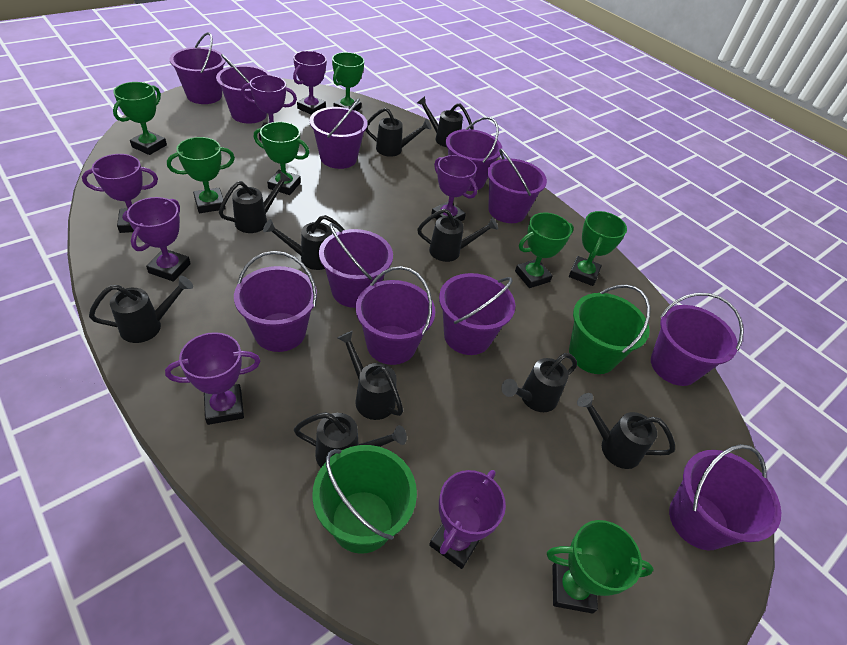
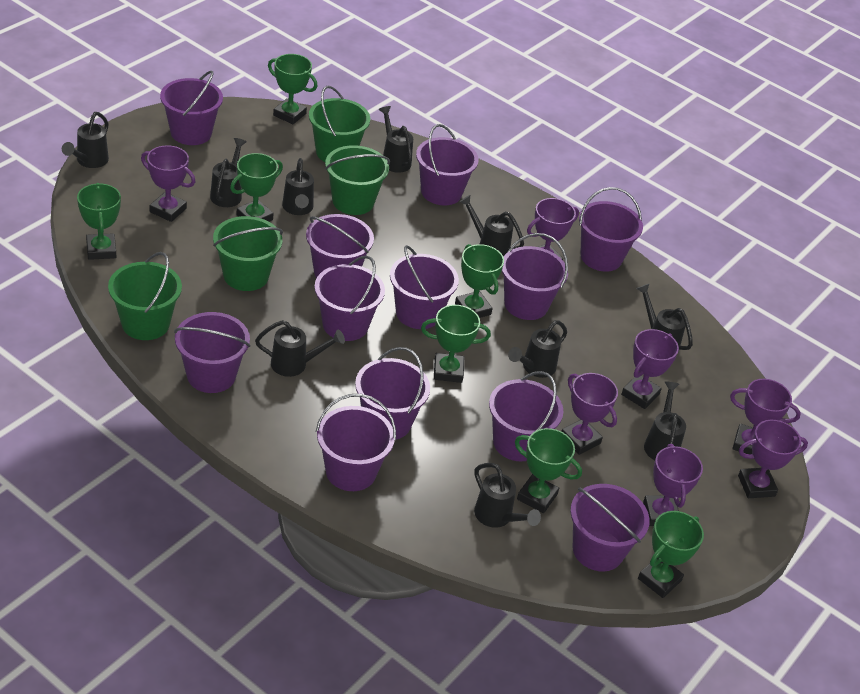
green bucket: [312,445,417,554] [569,285,650,374] = 2 -> [108,252,182,340] [213,216,283,291] [309,86,370,162] [325,145,390,215] = 4
purple bucket: [170,32,226,104] [216,54,271,124] [234,251,317,352] [309,98,368,169] [319,223,393,308] [356,266,435,365] [439,273,515,355] [446,117,502,191] [487,149,547,223] [651,293,744,386] [669,444,781,551] = 11 -> [160,71,223,145] [174,312,250,393] [306,214,374,278] [314,256,385,341] [316,394,396,491] [355,347,430,439] [390,245,459,329] [416,124,479,205] [489,371,563,461] [502,233,568,320] [570,484,650,571] [579,187,643,272] = 12

